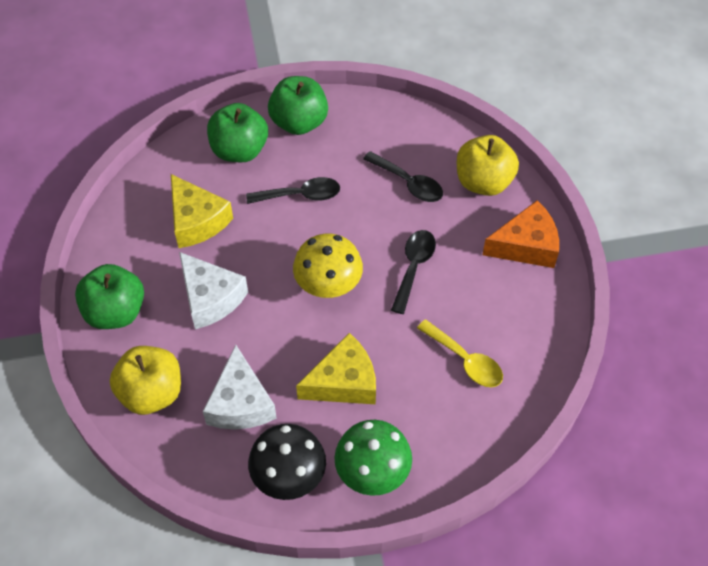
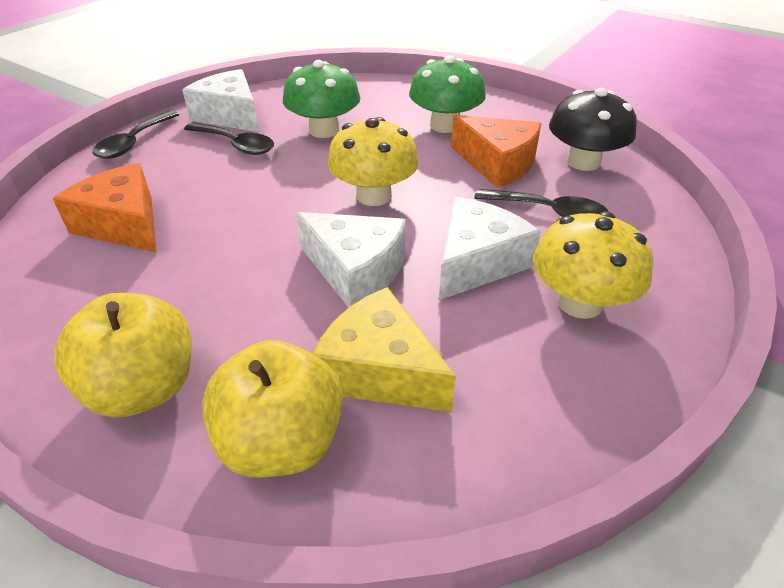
green apple: [75,264,144,329] [207,103,268,162] [268,76,328,135] = 3 -> none = 0
green mushroom: [334,420,412,496] = 1 -> [283,60,361,138] [409,55,486,133] = 2
orange cheese: [483,200,559,268] = 1 -> [53,163,157,253] [451,115,542,188] = 2
white cheese: [179,252,248,329] [203,345,277,430] = 2 -> [182,69,259,132] [296,212,406,308] [439,197,541,300] = 3
yellow cheese: [171,174,233,248] [296,333,376,404] = 2 -> [313,287,456,412] = 1
yellow mushroom: [293,234,363,298] = 1 -> [327,117,419,206] [533,211,653,319] = 2
yellow spoon: [417,319,503,387] = 1 -> none = 0

